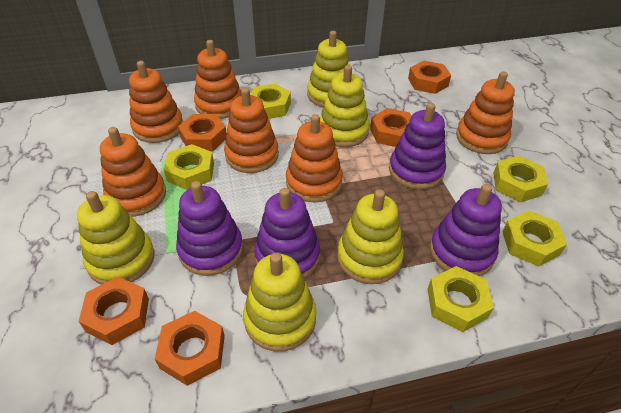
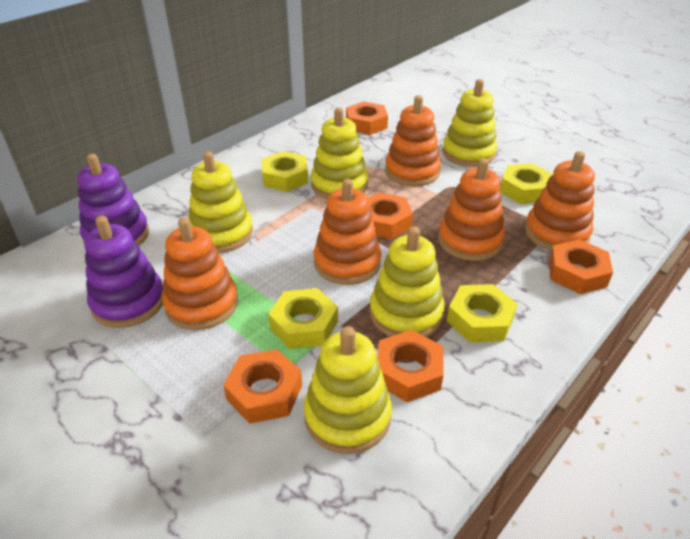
orange stacking toy: [100,127,166,217] [129,61,183,143] [194,40,241,119] [224,88,279,173] [286,114,343,202] [456,72,515,154] = 6 -> [162,218,238,330] [314,179,381,285] [385,95,441,186] [438,158,505,261] [525,151,595,251] = 5
purple stacking toy: [176,181,243,276] [254,188,320,278] [389,103,446,189] [430,184,502,276] = 4 -> [77,154,149,246] [84,216,163,328] = 2
yellow nut: [164,144,214,190] [250,84,291,119] [428,266,494,332] [493,156,548,202] [502,210,567,267] = 5 -> [262,151,308,192] [269,288,338,349] [447,284,517,342] [500,163,553,204] = 4

